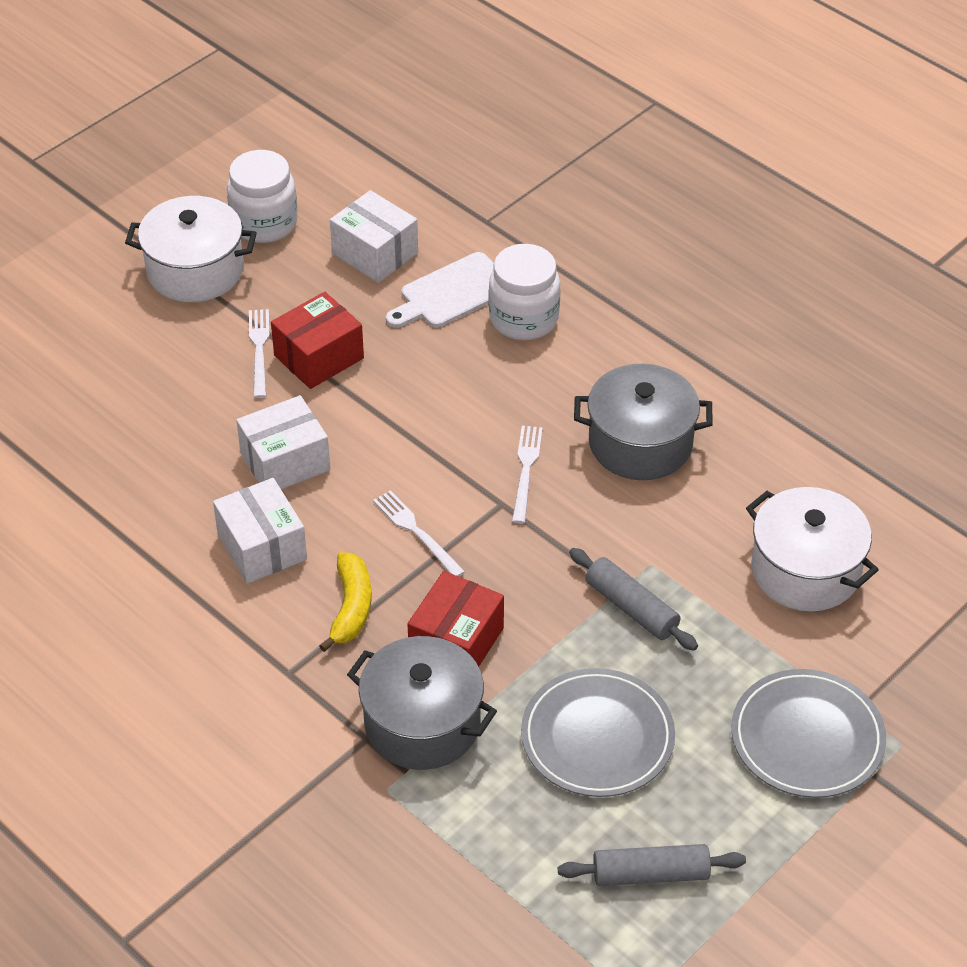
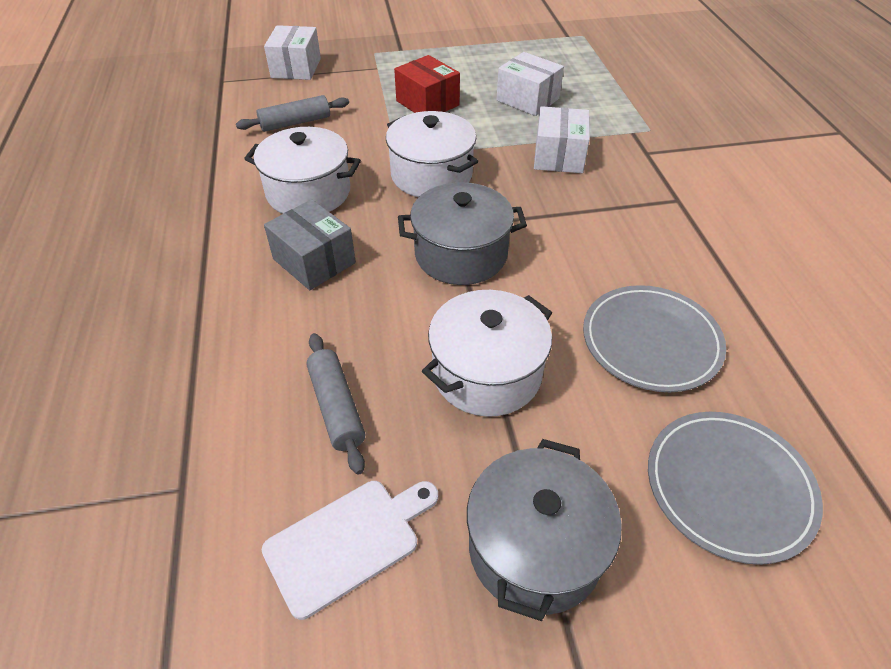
grey box: none = 0 -> [264,199,356,290] = 1
red box: [271,292,364,389] [408,571,504,667] = 2 -> [394,55,460,113] = 1
white fork: [249,309,270,398] [373,490,465,577] [512,426,543,524] = 3 -> none = 0
white jar: [227,150,298,243] [489,244,560,340] = 2 -> none = 0
white pot: [125,196,257,302] [746,487,879,611] = 2 -> [244,127,361,214] [386,111,478,197] [422,290,552,417] = 3
yellow banana: [319,552,371,652] = 1 -> none = 0

